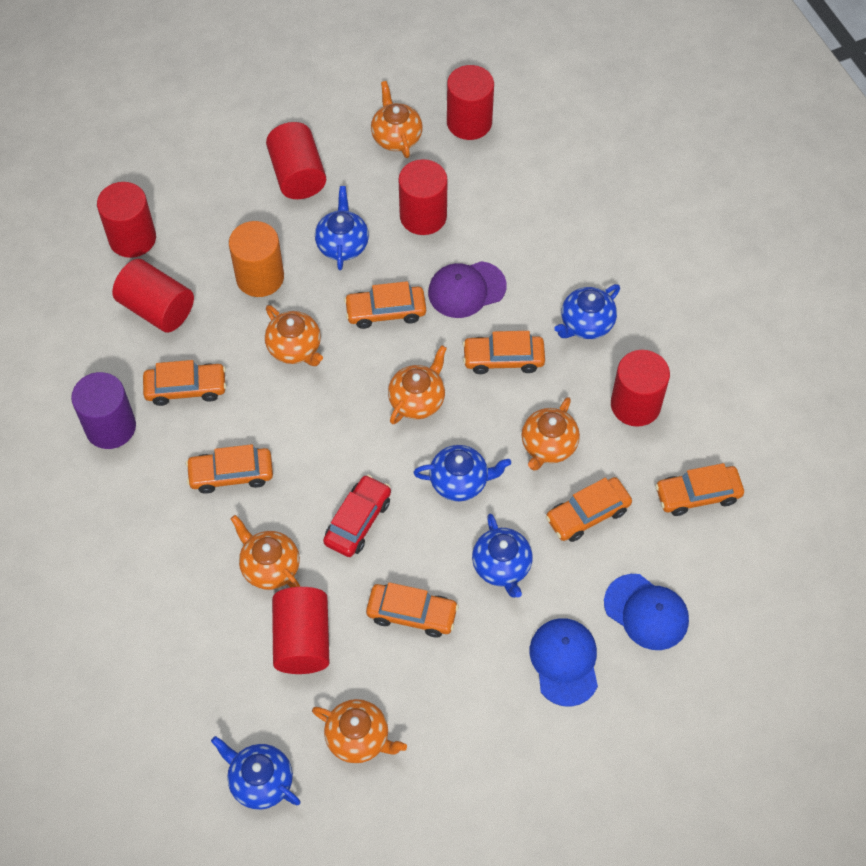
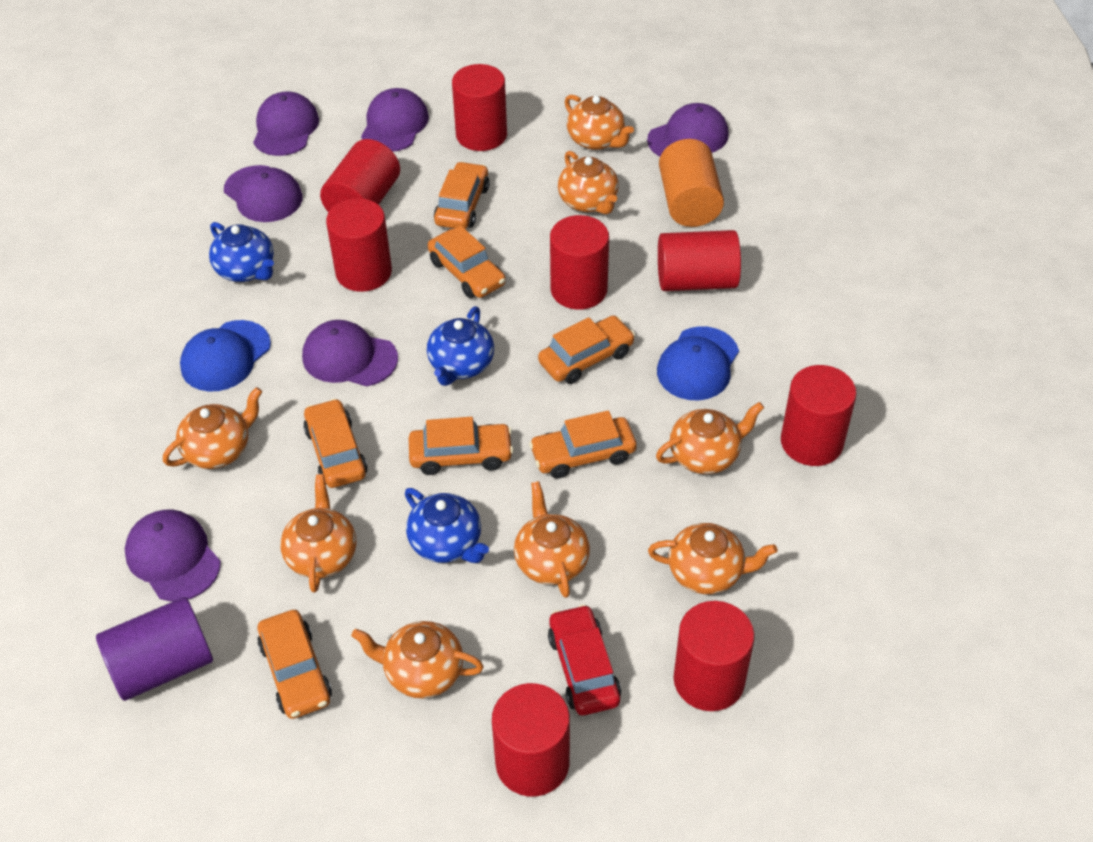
blue teapot: [211,736,301,810] [315,186,369,270] [413,445,511,501] [472,514,533,598] [554,284,620,339] = 5 -> [209,222,274,282] [405,488,489,563] [427,306,494,386] = 3
orange teapot: [231,515,300,590] [265,305,323,366] [312,699,407,763] [371,81,423,158] [388,345,447,424] [522,397,580,471] = 6 -> [163,387,262,469] [280,474,356,593] [351,621,484,698] [514,481,590,598] [558,151,619,214] [565,95,634,150] [648,523,777,594] [656,402,764,474] = 8
purple cap: [428,261,507,318] = 1 -> [125,510,221,601] [224,165,303,222] [253,92,319,156] [302,320,398,386] [361,88,429,152] [647,103,728,156] = 6
red cylinder: [97,182,156,258] [112,259,194,332] [266,122,326,199] [272,587,330,674] [399,159,448,235] [447,65,494,140] [611,350,670,427] = 7 -> [320,139,400,212] [326,198,392,292] [452,64,507,151] [492,683,570,797] [550,215,609,310] [658,230,741,291] [674,601,754,711] [781,365,857,466] = 8

